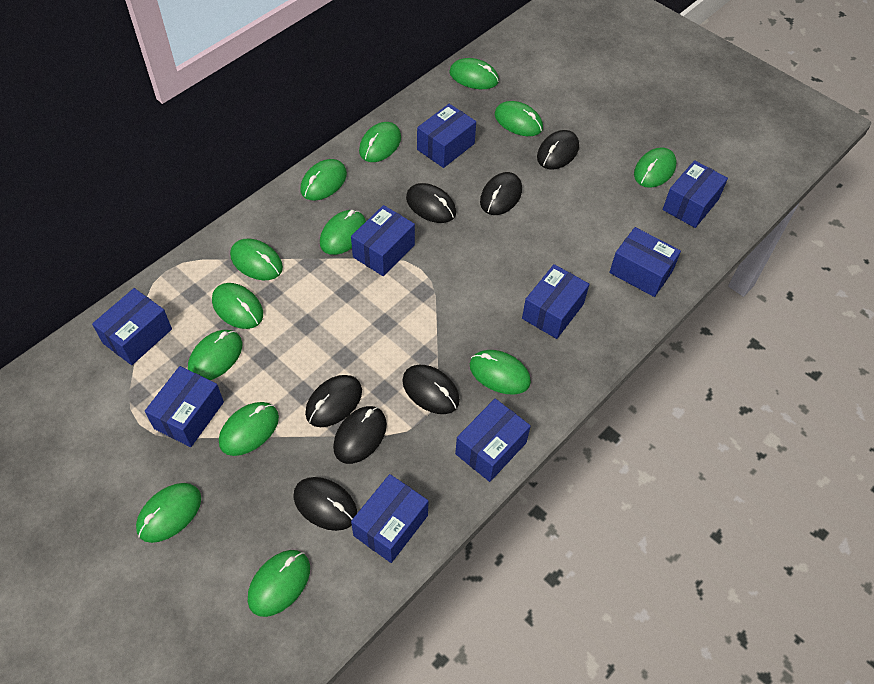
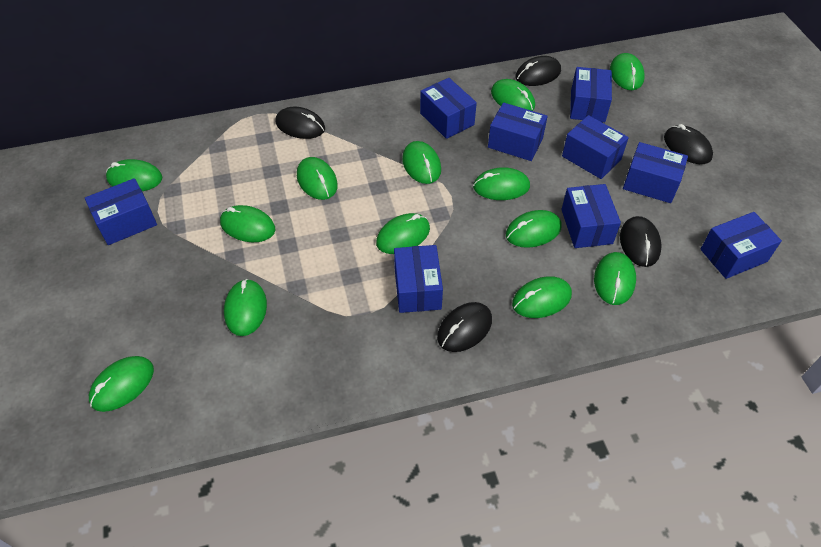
black mouse: [293,477,357,531] [305,375,362,427] [333,406,387,464] [402,365,460,414] [406,183,456,223] [480,172,522,215] [537,130,579,170] = 7 -> [276,107,325,139] [437,302,492,352] [515,56,561,86] [620,216,662,267] [664,124,713,164] = 5

